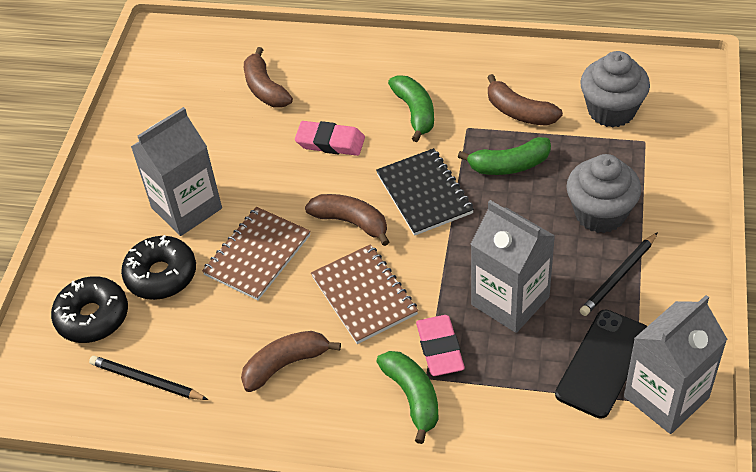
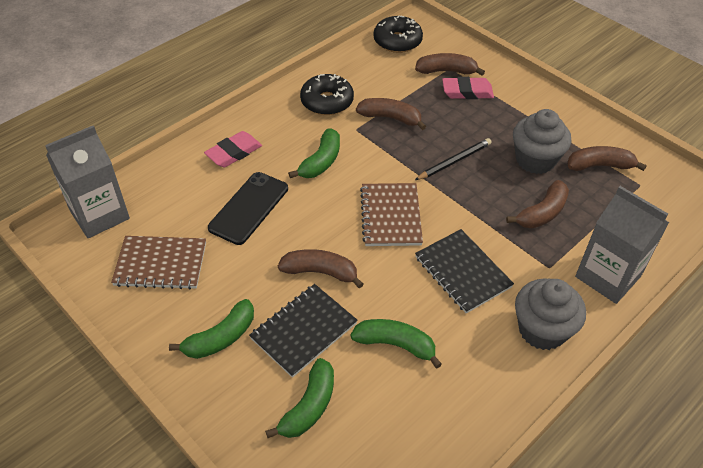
black notebook: [376,148,474,236] = 1 -> [249,284,358,378] [415,229,514,314] = 2
black pencil: [89,356,208,400] [580,232,658,316] = 2 -> [415,138,492,180] = 1
brown banana: [241,331,341,392] [244,47,293,108] [305,194,390,246] [487,74,563,126] = 4 -> [278,249,363,289] [356,98,426,130] [415,53,485,76] [506,180,569,228] [567,146,647,171] = 5
green banana: [376,351,439,444] [388,75,434,142] [458,137,551,175] = 3 -> [169,299,254,359] [265,358,334,438] [288,128,340,178] [351,319,442,368] = 4
grey carton: [131,107,222,236] [471,200,555,333] [624,295,727,434] = 3 -> [45,126,130,238] [575,186,669,304] = 2

